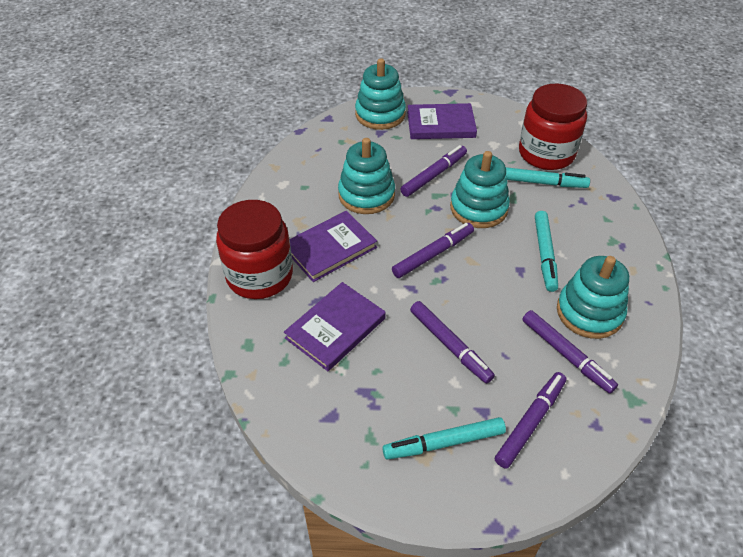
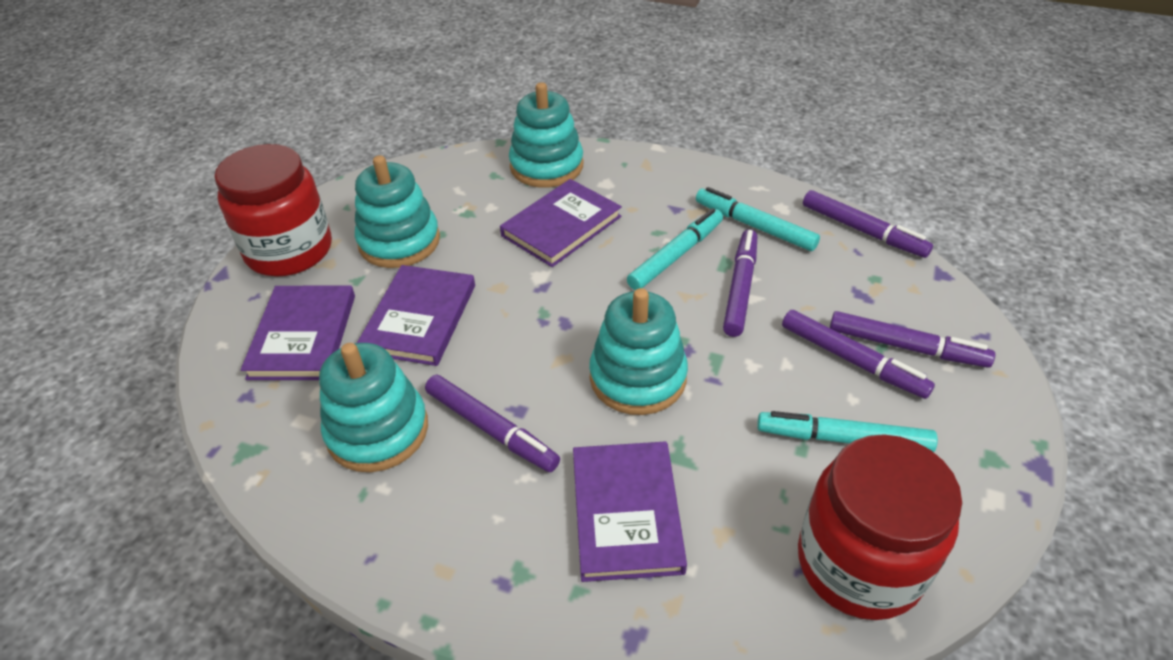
purple book: [284,282,386,371] [289,211,377,282] [407,103,477,139] = 3 -> [241,285,355,380] [357,265,475,366] [500,179,622,267] [573,441,687,582] = 4

